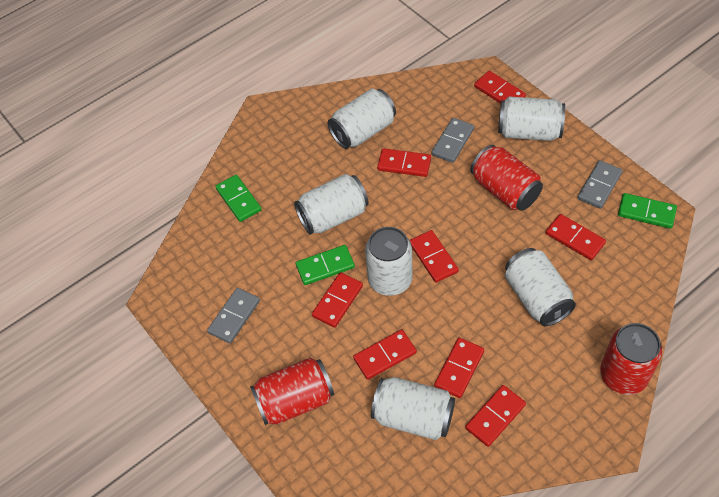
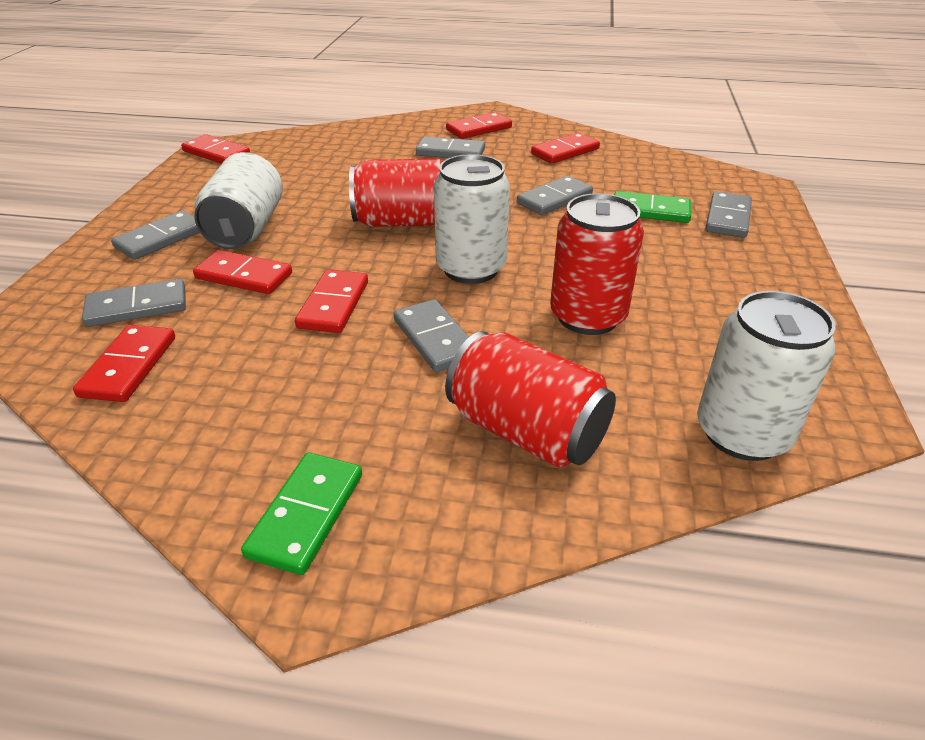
green domino: [215,175,262,222] [296,245,355,285] [618,193,677,229] = 3 -> [241,452,362,575] [614,191,691,223] = 2
grey domino: [207,288,260,344] [431,118,474,163] [577,160,623,209] = 3 -> [82,279,186,327] [111,211,200,260] [394,299,469,372] [416,136,485,158] [517,176,593,215] [705,191,752,238] = 6
red domino: [312,272,363,328] [353,329,417,380] [377,148,431,177] [410,230,459,283] [434,338,484,398] [465,385,526,447] [474,71,526,104] [546,214,606,260] = 8 -> [73,325,175,402] [181,134,250,164] [193,250,292,294] [295,270,368,333] [446,112,512,139] [531,133,600,164] = 6
white can: [294,174,369,235] [328,89,396,149] [365,227,413,296] [371,377,455,440] [498,97,565,141] [505,248,576,326] = 6 -> [194,152,283,249] [434,154,510,284] [697,291,836,461] = 3

